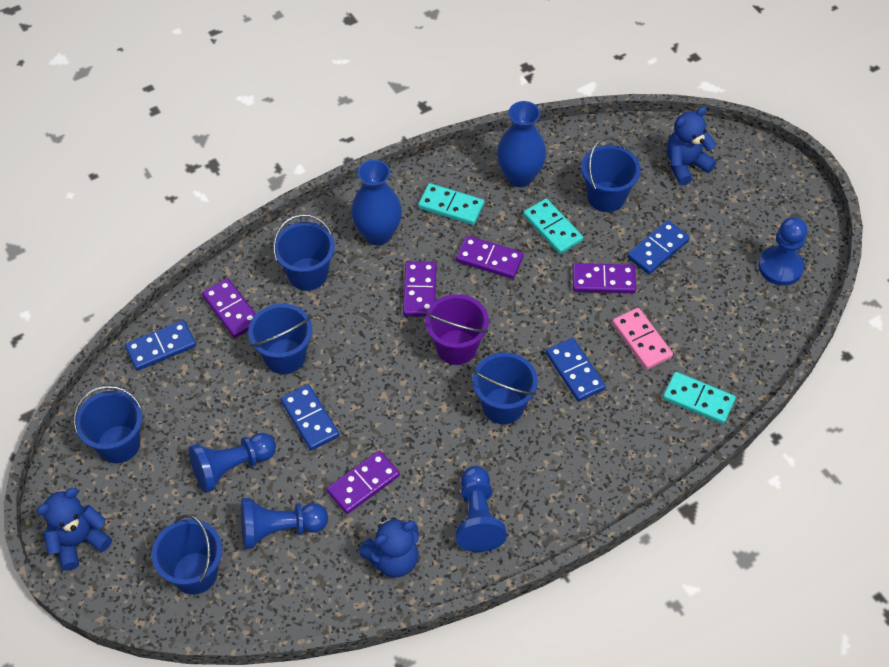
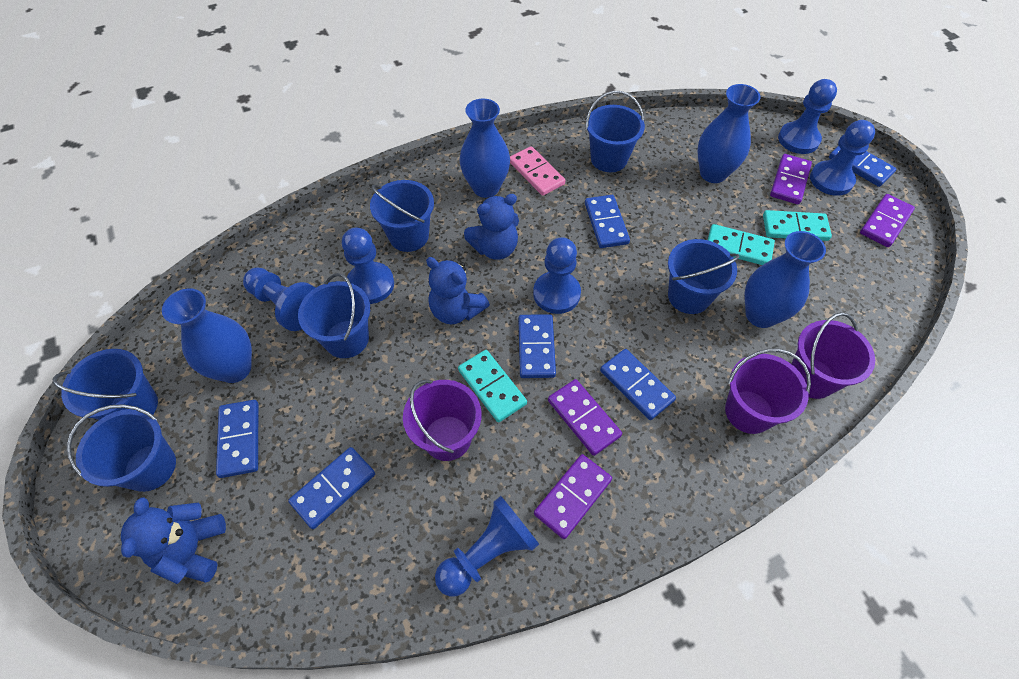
blue domino: [125,320,196,371] [280,384,339,450] [546,338,606,401] [627,220,690,274] = 4 -> [216,400,258,478] [288,447,375,529] [518,314,556,378] [585,195,630,248] [600,349,676,420] [829,146,896,187] = 6
blue pawn: [189,433,276,493] [241,498,328,549] [456,466,507,552] [758,217,807,286] = 4 -> [243,267,316,331] [342,228,394,304] [435,496,539,597] [533,237,581,314] [778,79,837,154] [810,120,875,196] = 6
blue vase: [351,160,402,245] [497,101,546,187] = 2 -> [162,288,252,383] [460,99,510,198] [697,84,760,183] [745,231,826,328] = 4
purple bucket: [425,294,489,365] = 1 -> [403,380,482,461] [725,349,811,434] [791,312,875,399] = 3
purple domino: [202,278,256,338] [327,450,400,514] [403,261,437,317] [456,236,524,279] [572,263,636,293] = 5 -> [534,454,612,539] [548,379,622,456] [770,154,812,204] [860,194,915,247] = 4

